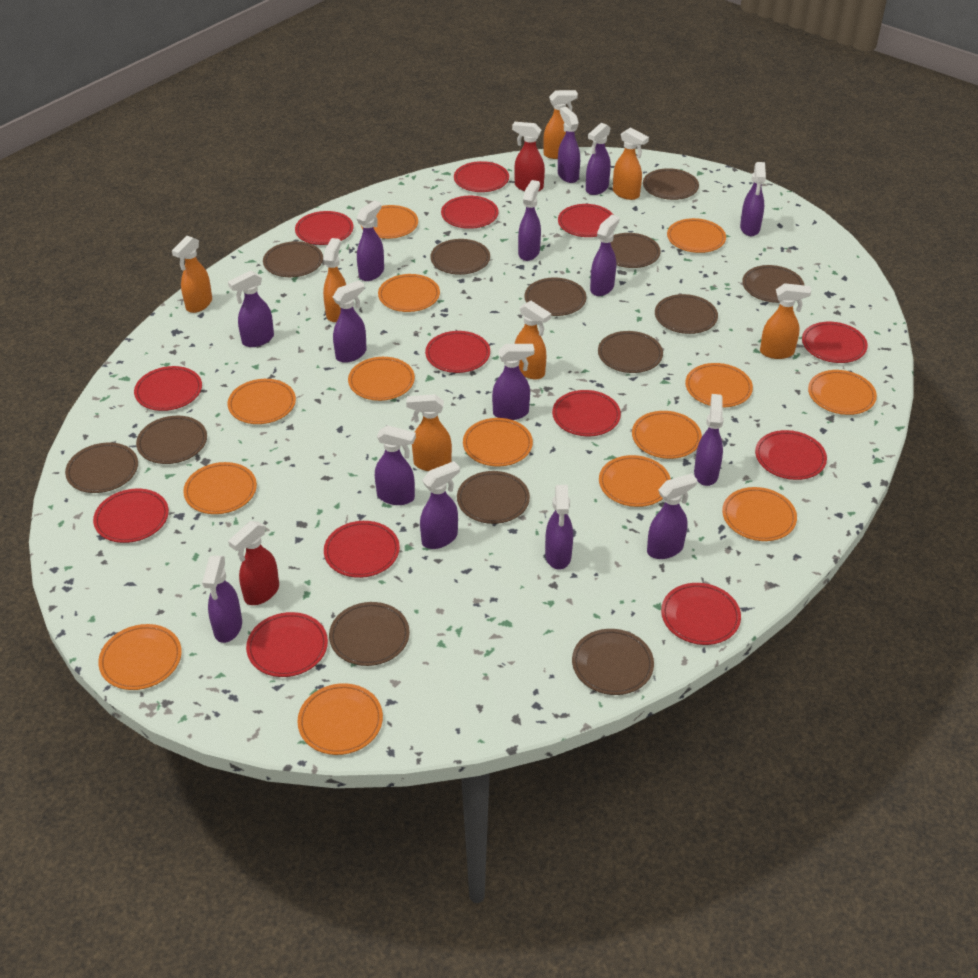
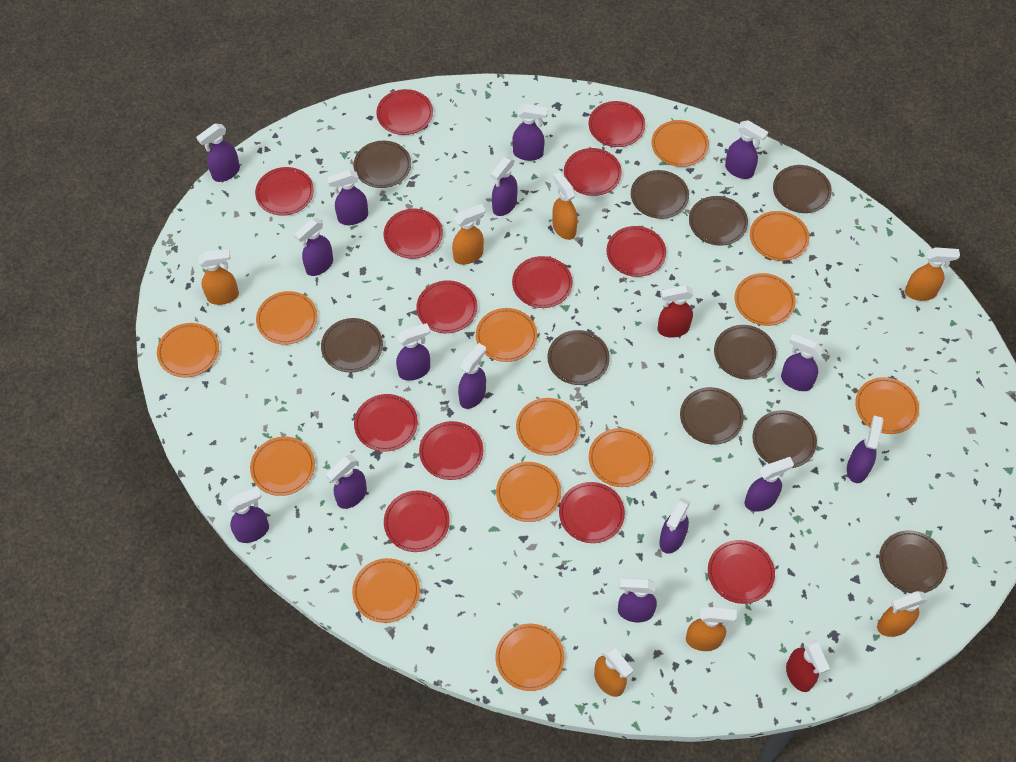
brown plate: [65,443,138,493] [136,416,207,464] [263,241,323,277] [329,602,410,666] [430,239,490,275] [457,471,530,524] [524,278,587,316] [572,629,654,695] [598,331,663,373] [610,233,661,268] [643,168,699,200] [655,294,718,334] [742,265,804,303] = 13 -> [321,318,383,373] [353,141,411,188] [547,330,610,385] [631,170,689,219] [680,387,744,445] [689,196,748,246] [714,325,776,379] [752,410,817,468] [773,165,832,213] [879,530,947,593] = 10
orange plate: [98,624,182,690] [183,462,257,514] [228,379,296,424] [297,683,383,755] [348,357,415,401] [360,205,418,239] [378,274,440,312] [463,418,533,466] [599,455,671,507] [632,411,702,459] [667,218,726,253] [685,363,753,407] [722,487,797,541] [808,370,877,415] = 14 -> [157,323,219,378] [250,436,315,496] [256,291,317,345] [352,558,420,623] [476,308,537,362] [495,624,565,691] [496,462,561,522] [516,398,580,456] [589,428,653,487] [652,120,709,167] [735,273,796,326] [750,211,809,261] [855,377,919,434] = 13

